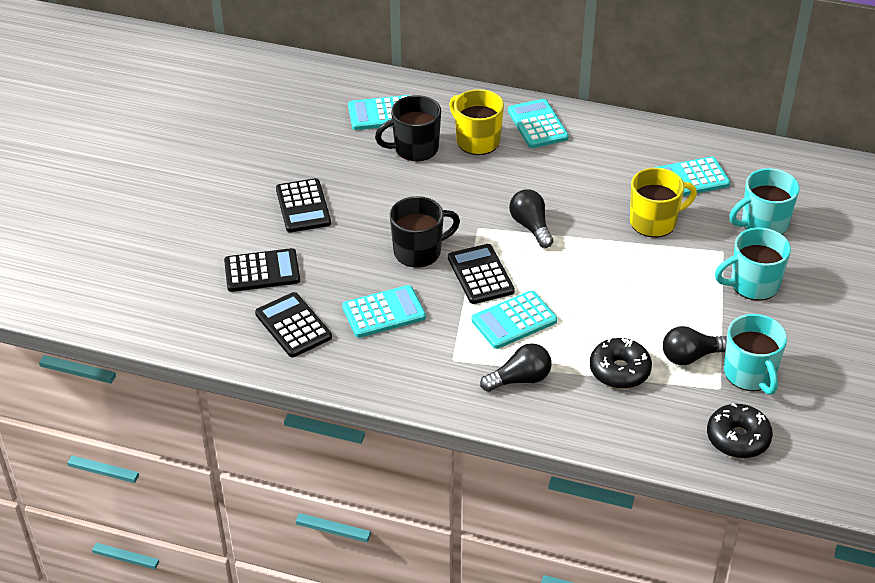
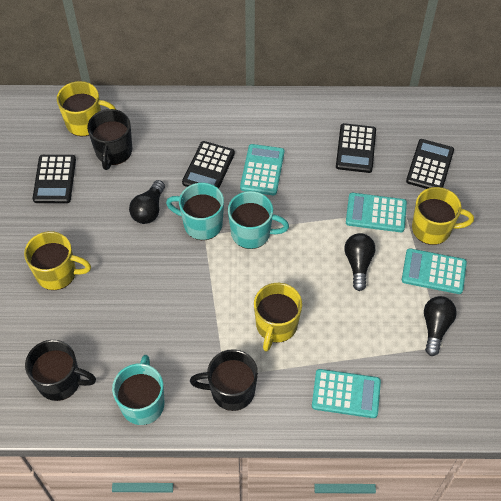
black donut: [590,338,652,389] [707,403,773,458] = 2 -> none = 0
black mug: [375,95,441,161] [390,196,460,268] = 2 -> [25,340,96,401] [87,109,132,170] [190,349,258,411] = 3
turquoise calculator: [342,285,426,338] [348,95,410,130] [471,291,557,349] [508,99,569,148] [654,156,730,196] = 5 -> [240,144,284,195] [312,369,381,418] [346,193,407,232] [402,248,467,294] = 4
yellow mug: [449,89,504,155] [630,168,697,238] = 2 -> [24,231,91,290] [57,81,116,137] [254,283,302,352] [412,187,474,245] = 4

